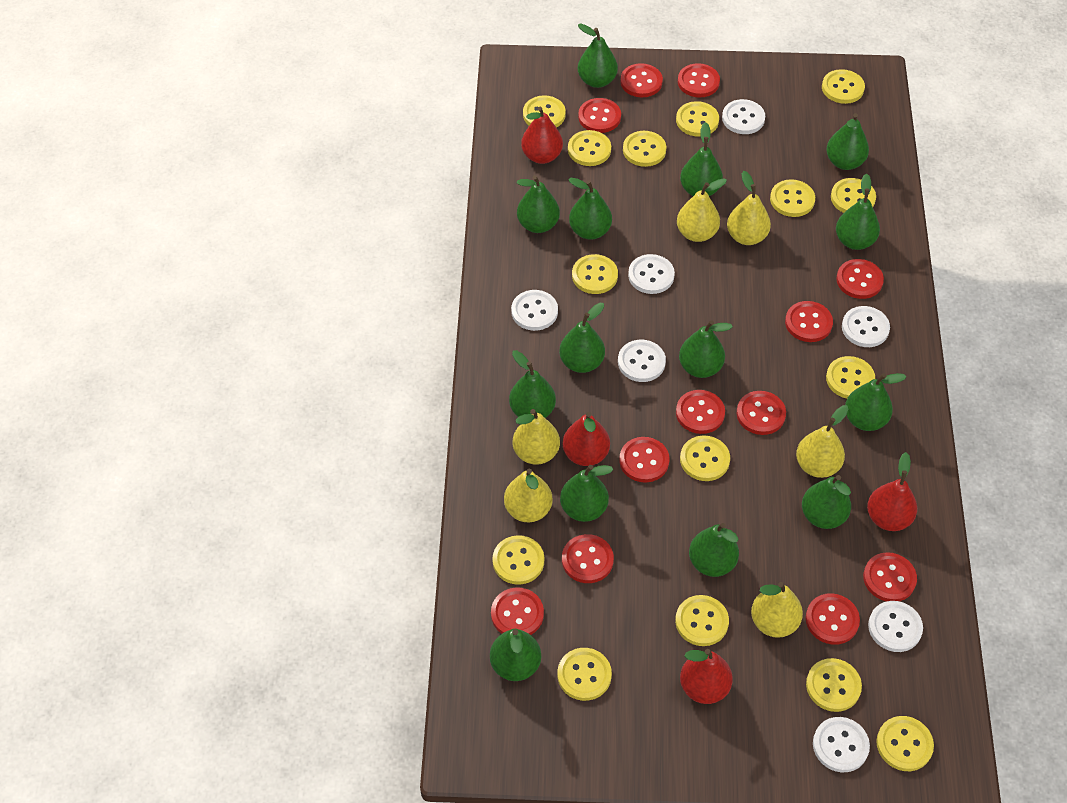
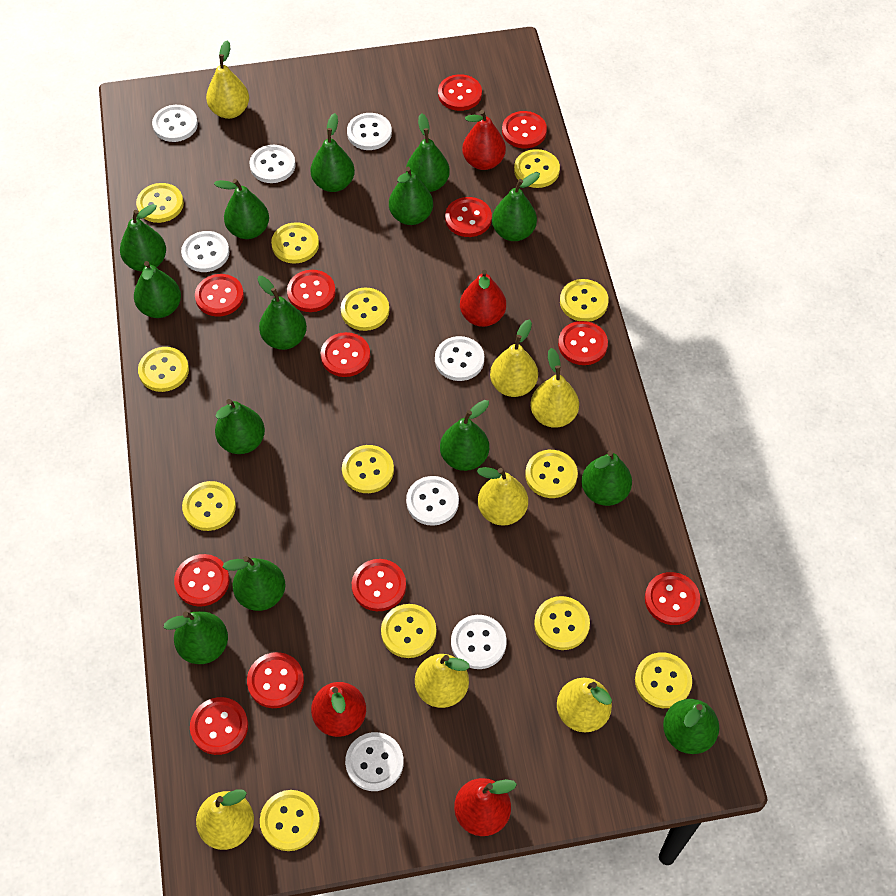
white button: [511,290,558,331] [618,340,666,382] [628,254,675,294] [722,99,765,134] [813,717,870,772] [842,306,890,347] [868,601,923,652] = 7 -> [152,105,198,142] [181,231,230,272] [250,145,296,183] [345,732,404,791] [347,113,392,150] [406,476,459,526] [435,336,484,381] [451,615,507,669] = 8
yellow button: [492,535,544,585] [523,95,566,128] [557,648,612,701] [568,130,611,166] [572,254,618,294] [623,131,667,167] [675,595,729,646] [676,101,719,137] [680,436,730,481] [770,179,815,217] [806,658,862,712] [822,69,865,104] [826,356,875,399] [831,178,876,213] [876,716,934,771] = 15 -> [136,183,184,223] [138,347,189,392] [182,481,236,531] [260,790,320,851] [271,222,319,263] [341,288,389,331] [342,445,394,493] [381,604,436,658] [514,149,560,188] [525,450,578,498] [534,596,590,650] [560,279,609,322] [635,652,692,708] = 13
yellow pear: [504,469,553,522] [513,409,560,465] [677,178,727,242] [727,171,771,245] [751,582,803,638] [796,405,849,478] = 6 -> [196,790,254,850] [206,40,249,119] [415,654,470,708] [477,467,528,526] [490,320,538,397] [530,348,579,428] [557,678,612,732] = 7

